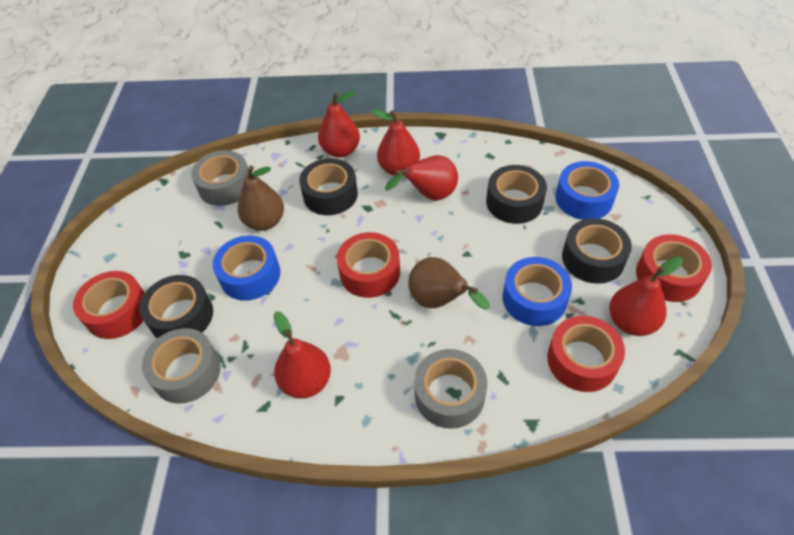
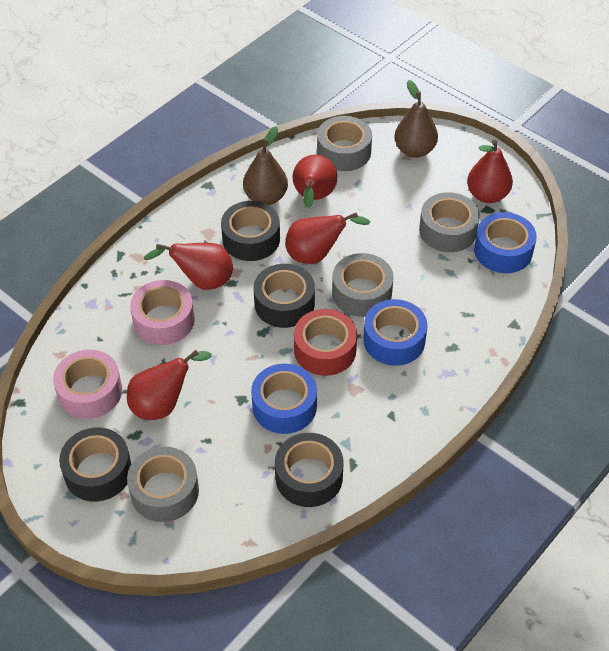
grey tape: [142,328,221,404] [191,150,249,206] [414,349,487,429] = 3 -> [127,447,199,522] [317,116,372,171] [332,253,394,317] [419,192,480,252] = 4
pink tape: none = 0 -> [53,350,122,419] [130,280,195,345] = 2
red tape: [73,271,145,339] [337,232,400,298] [547,316,625,392] [636,234,712,302] = 4 -> [294,309,357,376] = 1

